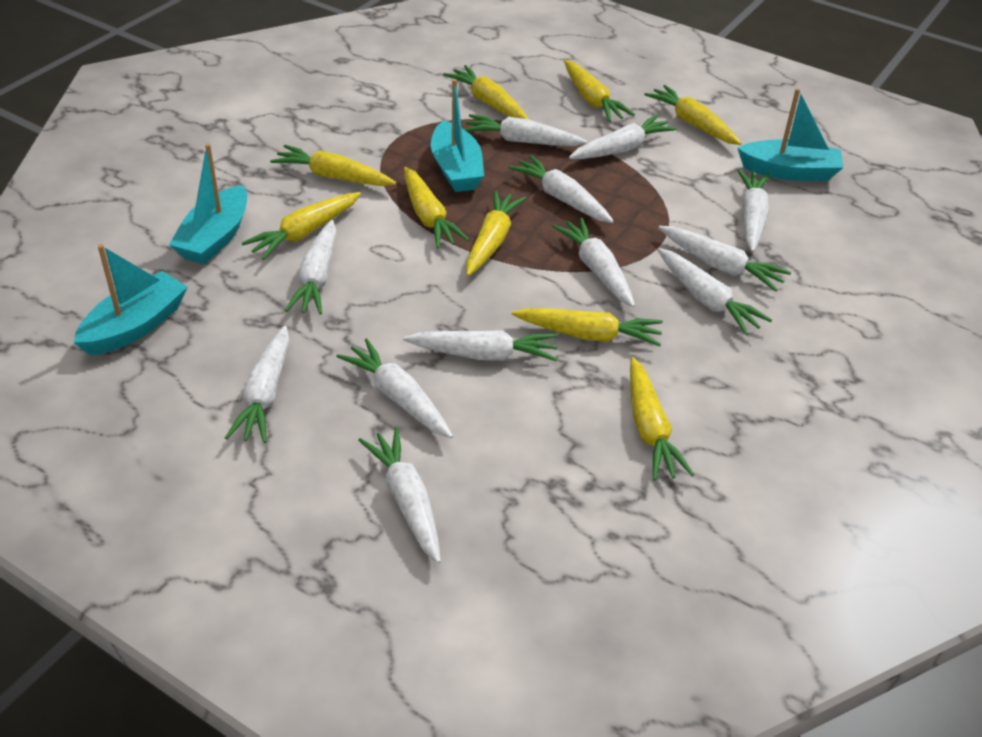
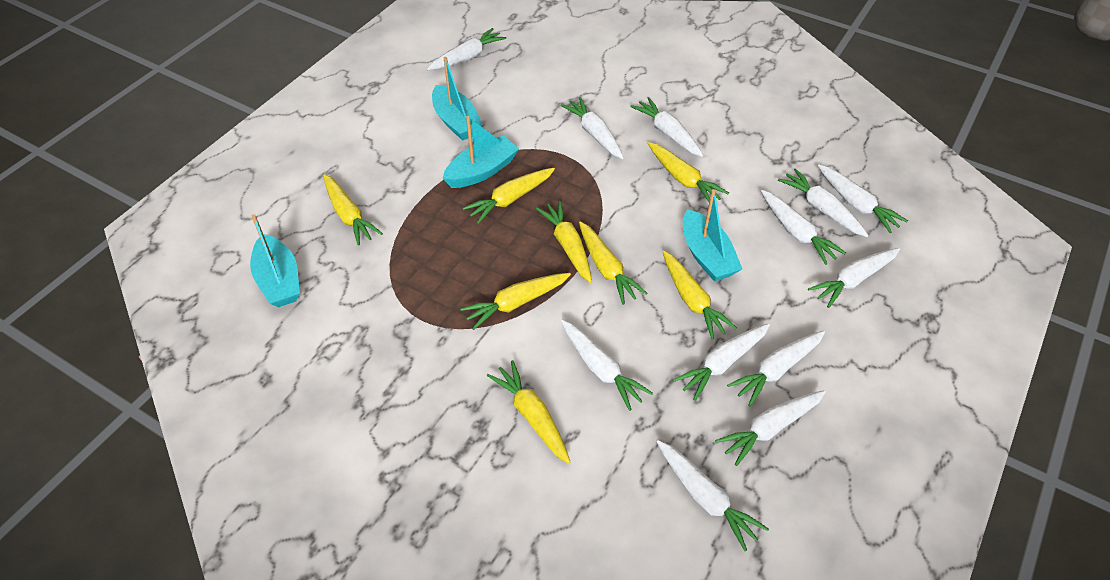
yellow carrot: [242,192,361,260] [270,145,396,186] [404,167,469,248] [443,65,529,120] [466,190,526,276] [512,308,663,347] [564,60,635,122] [630,358,694,480] [644,85,742,145] = 9 -> [323,174,383,246] [460,273,571,330] [463,168,555,224] [487,360,571,464] [536,201,592,283] [579,222,648,305] [648,142,729,202] [662,251,737,339] = 8

